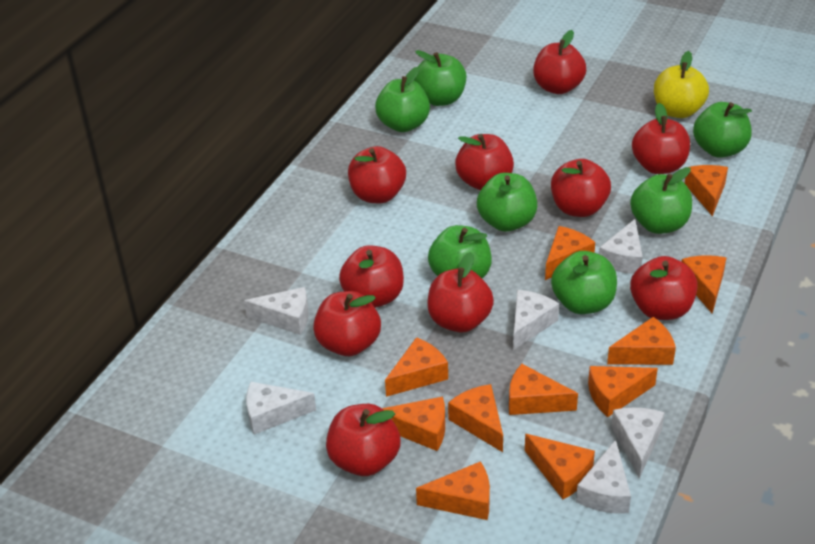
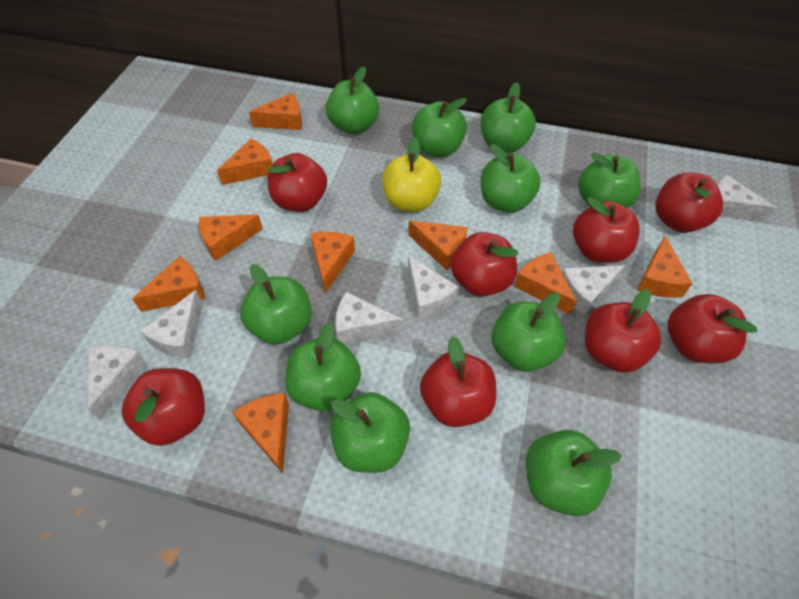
green apple: [375,67,430,132] [414,50,466,106] [428,225,492,278] [477,173,537,232] [551,251,617,314] [630,167,692,234] [693,102,752,158] = 7 -> [240,264,312,345] [285,322,361,412] [326,66,379,134] [330,392,410,473] [412,98,467,157] [481,82,536,153] [481,144,541,213] [491,293,566,372] [526,430,622,516] [578,153,641,208] = 10
orange cheese: [382,397,445,451] [385,337,448,397] [416,461,490,520] [448,384,503,452] [509,364,578,415] [525,434,595,499] [545,226,595,280] [588,366,658,417] [607,317,676,365] [681,255,726,313] [685,165,728,216] = 11 -> [132,256,205,312] [199,214,263,261] [217,138,273,185] [233,393,289,474] [249,93,302,130] [310,232,355,293] [408,221,468,270] [514,252,577,315] [637,236,693,298] = 9
red apple: [313,291,381,356] [326,404,400,476] [339,245,404,308] [348,146,406,203] [427,252,494,333] [455,134,514,190] [533,30,586,94] [551,159,611,217] [630,256,698,320] [632,103,690,174] = 10 -> [122,368,205,446] [267,153,327,212] [420,336,496,427] [451,232,518,297] [573,197,640,263] [585,289,661,373] [655,172,723,233] [667,294,757,363] = 8

